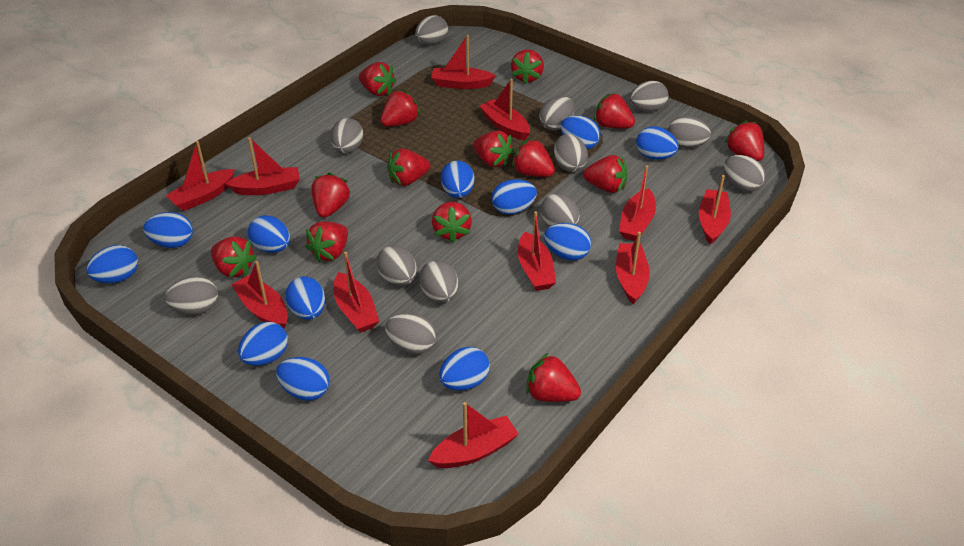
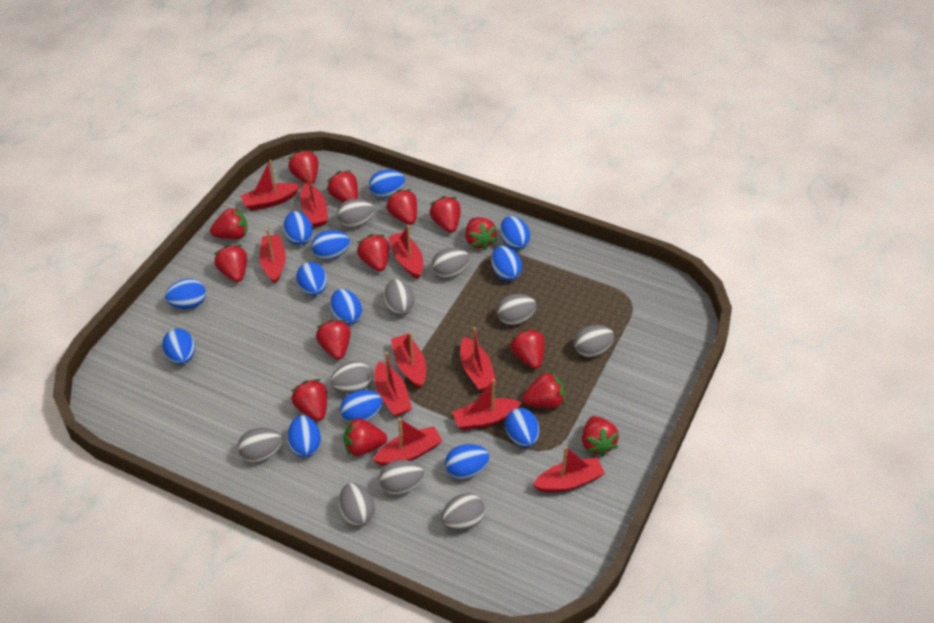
blue egg: [86,245,138,283] [143,212,193,248] [238,322,288,366] [248,215,290,253] [276,357,330,401] [285,276,325,320] [439,347,490,391] [441,160,474,198] [492,179,537,215] [544,223,591,261] [561,115,601,150] [636,126,679,160] = 12 -> [162,328,195,364] [165,279,206,309] [283,211,313,245] [287,415,321,457] [296,262,327,296] [312,230,350,260] [330,289,362,325] [340,390,383,422] [369,170,405,198] [445,444,489,479] [491,246,522,281] [500,216,530,250] [505,408,539,447] = 13
grey egg: [165,276,218,315] [330,118,363,153] [376,245,417,286] [385,313,437,355] [415,15,448,45] [419,260,458,303] [539,96,575,131] [540,193,580,227] [554,134,588,172] [630,81,669,112] [668,116,711,148] [723,155,766,192] = 12 -> [238,428,282,462] [330,361,372,394] [337,199,374,228] [339,483,375,527] [379,460,424,495] [384,279,415,316] [432,248,470,278] [441,493,485,531] [497,294,536,325] [574,325,614,357] = 10
red boat: [166,141,235,211] [225,137,300,195] [231,261,288,329] [334,252,379,333] [428,402,519,468] [431,35,496,89] [480,79,530,140] [518,211,556,291] [616,232,650,304] [619,165,656,241] [699,175,731,245] = 11 -> [241,160,300,211] [259,229,286,284] [300,168,328,227] [373,418,443,466] [375,352,412,416] [388,225,423,279] [391,332,426,388] [452,379,522,430] [460,327,496,391] [533,446,605,492] = 10

